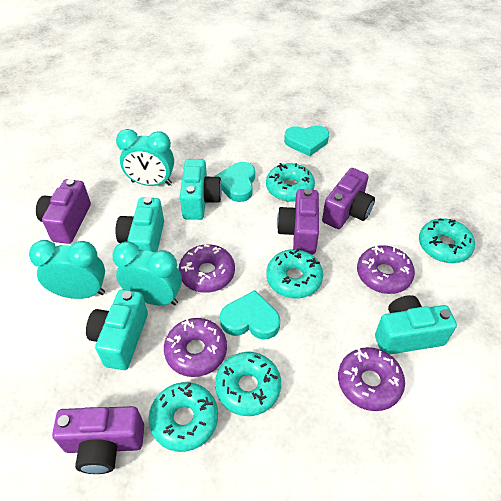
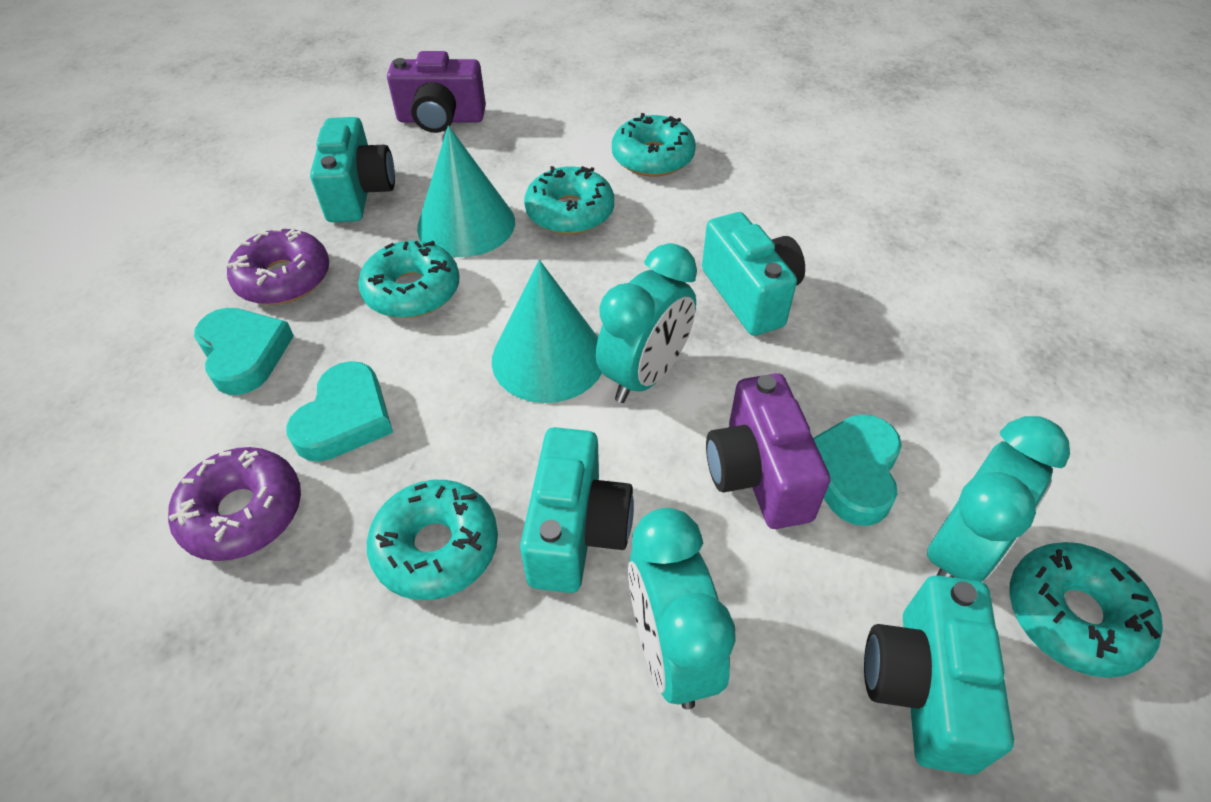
purple camera: [36,179,91,244] [52,406,144,474] [277,189,319,255] [322,168,375,229] = 4 -> [387,51,486,133] [706,373,830,529] = 2
purple donut: [164,318,227,377] [179,244,235,293] [338,347,405,411] [357,245,415,294] = 4 -> [168,447,301,561] [227,228,329,305] = 2
turquoise cone: none = 0 -> [417,126,515,257] [492,260,602,403] = 2

